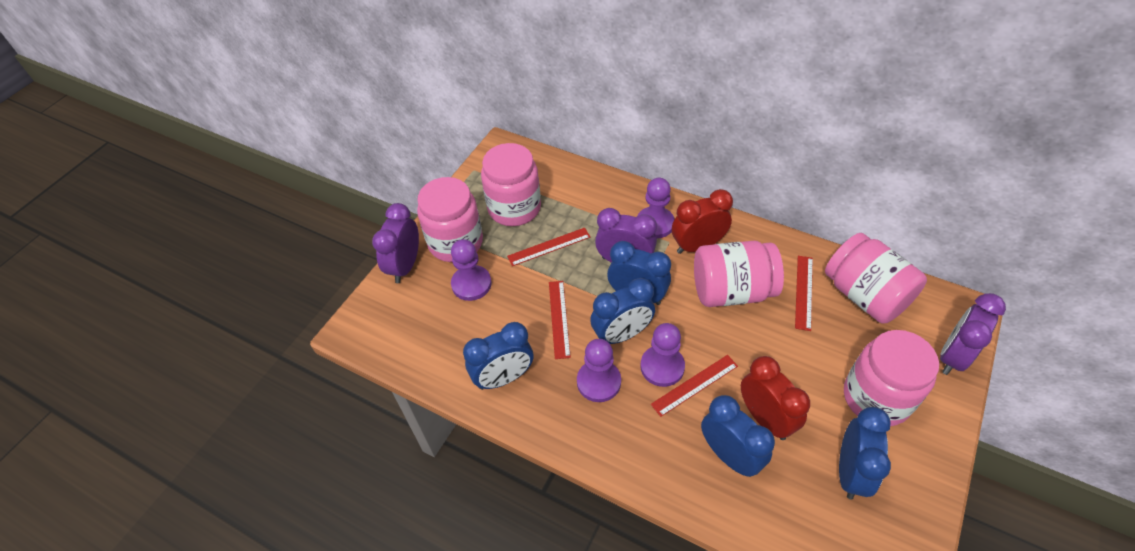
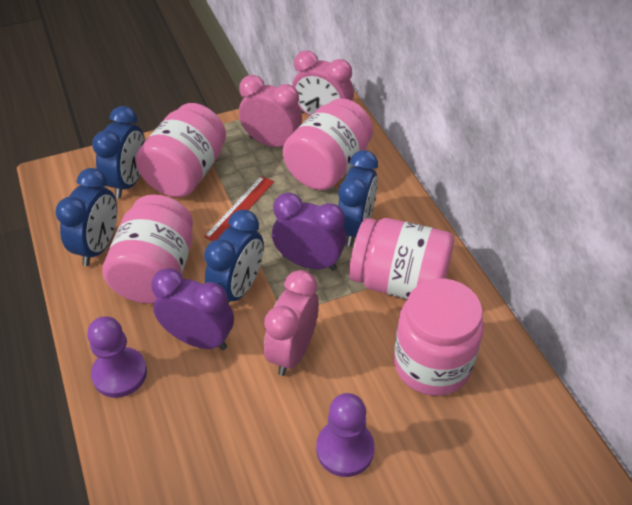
blue clock: [463,322,533,390] [590,278,655,344] [607,241,671,305] [701,395,775,477] [839,407,891,500] = 5 -> [55,168,117,266] [92,106,145,198] [204,210,264,304] [338,150,378,247] = 4
pink clock: none = 0 -> [239,75,302,147] [264,270,319,376] [292,51,353,116] = 3
purple clock: [372,203,419,283] [595,208,657,262] [940,293,1006,375] = 3 -> [151,268,234,350] [272,192,346,271] = 2
purple pawn: [451,239,491,301] [577,339,621,402] [638,178,675,239] [641,323,685,387] = 4 -> [87,316,147,398] [316,393,375,477] = 2
red clock: [672,189,733,254] [741,356,810,440] = 2 -> none = 0
red ruler: [507,228,590,266] [549,281,571,359] [651,355,738,417] [795,256,813,331] = 4 -> [204,176,274,241] = 1

